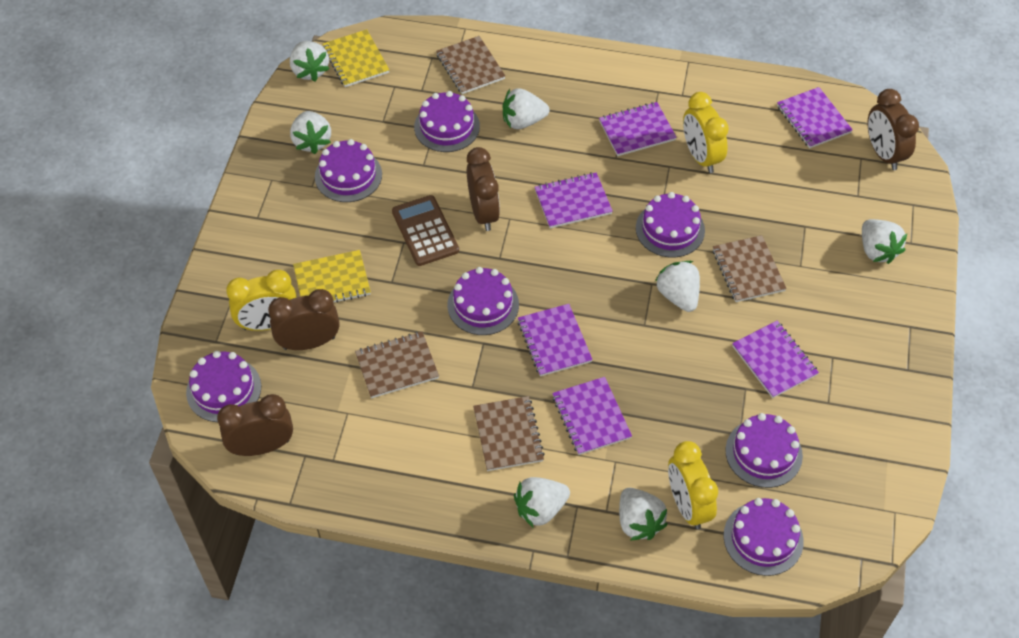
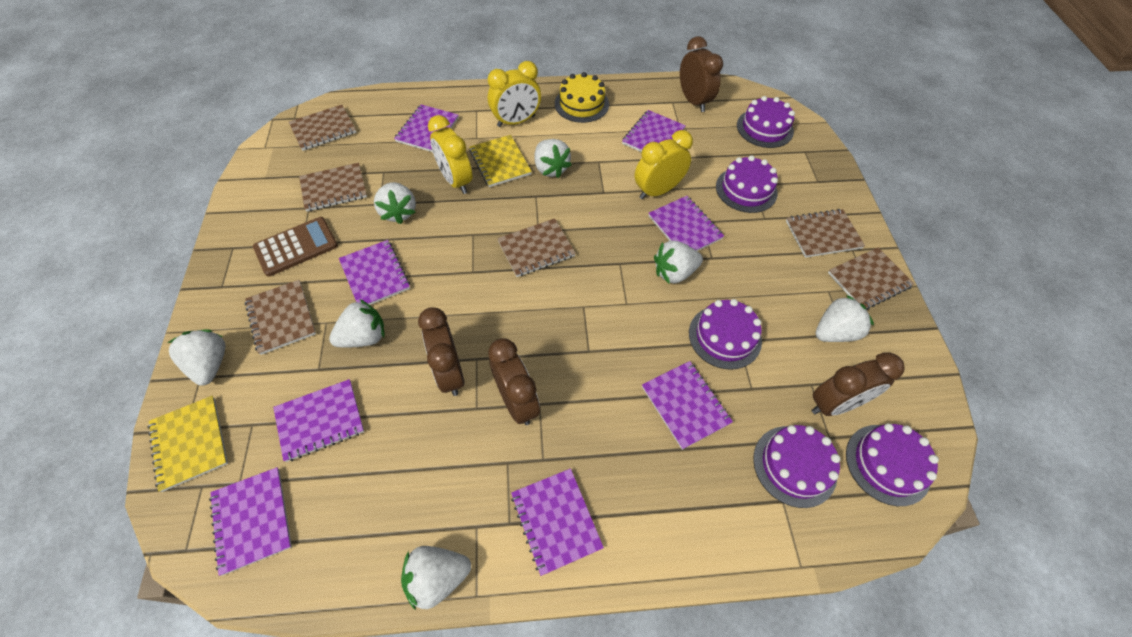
brown notebook: [355,332,439,398] [436,36,505,94] [473,396,545,471] [713,235,787,302] = 4 -> [245,280,316,355] [289,105,357,151] [299,163,367,212] [497,218,576,277] [786,209,865,258] [828,247,914,310] = 6
purple cake: [186,351,261,422] [315,139,382,202] [414,91,480,152] [447,267,519,335] [636,192,705,258] [724,498,804,576] [725,413,803,488] = 7 -> [689,299,762,370] [716,155,778,213] [737,96,795,148] [753,425,841,508] [846,423,939,506] = 5
purple notebook: [518,304,593,376] [535,172,613,228] [552,377,632,455] [599,102,677,156] [732,321,819,398] [777,87,853,148] = 6 -> [209,467,292,576] [273,379,364,462] [339,240,410,305] [394,104,459,152] [511,468,604,576] [622,110,686,152] [642,361,733,450] [648,196,724,251] = 8
yellow cake: none = 0 -> [555,72,609,123] = 1

